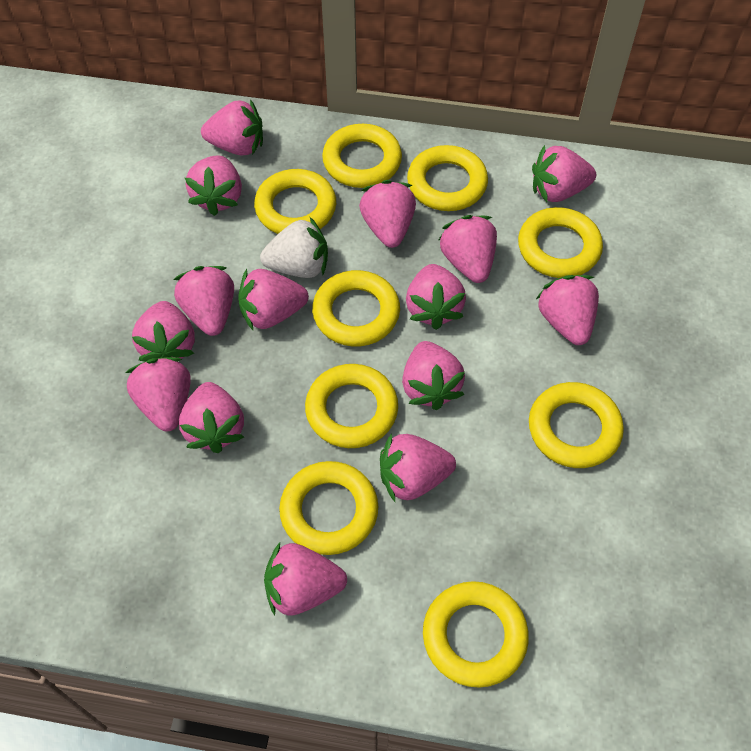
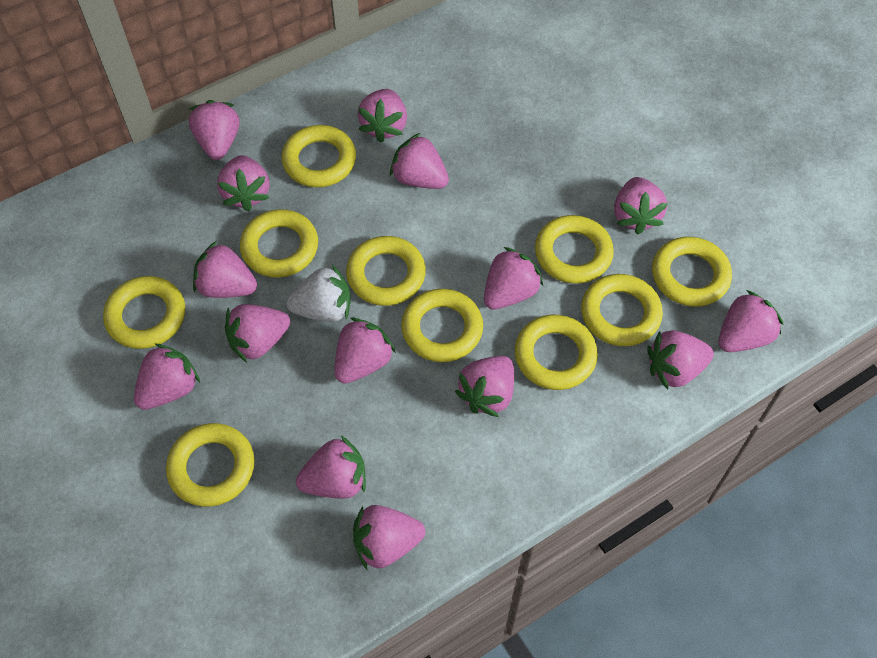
yellow ring: [254,169,336,234] [279,461,378,555] [305,364,398,448] [312,270,400,347] [322,124,402,188] [407,145,488,211] [423,581,529,688] [518,207,603,278] [529,382,624,468] = 9 -> [103,276,185,349] [166,423,255,507] [240,209,318,277] [282,125,356,187] [346,236,426,306] [401,289,483,362] [515,315,598,390] [535,215,614,284] [581,274,663,346] [652,237,732,307] = 10

